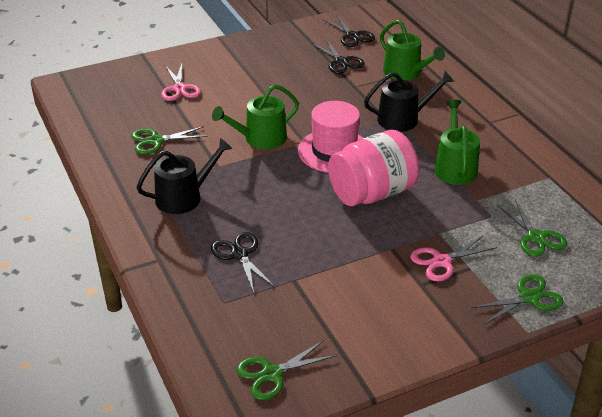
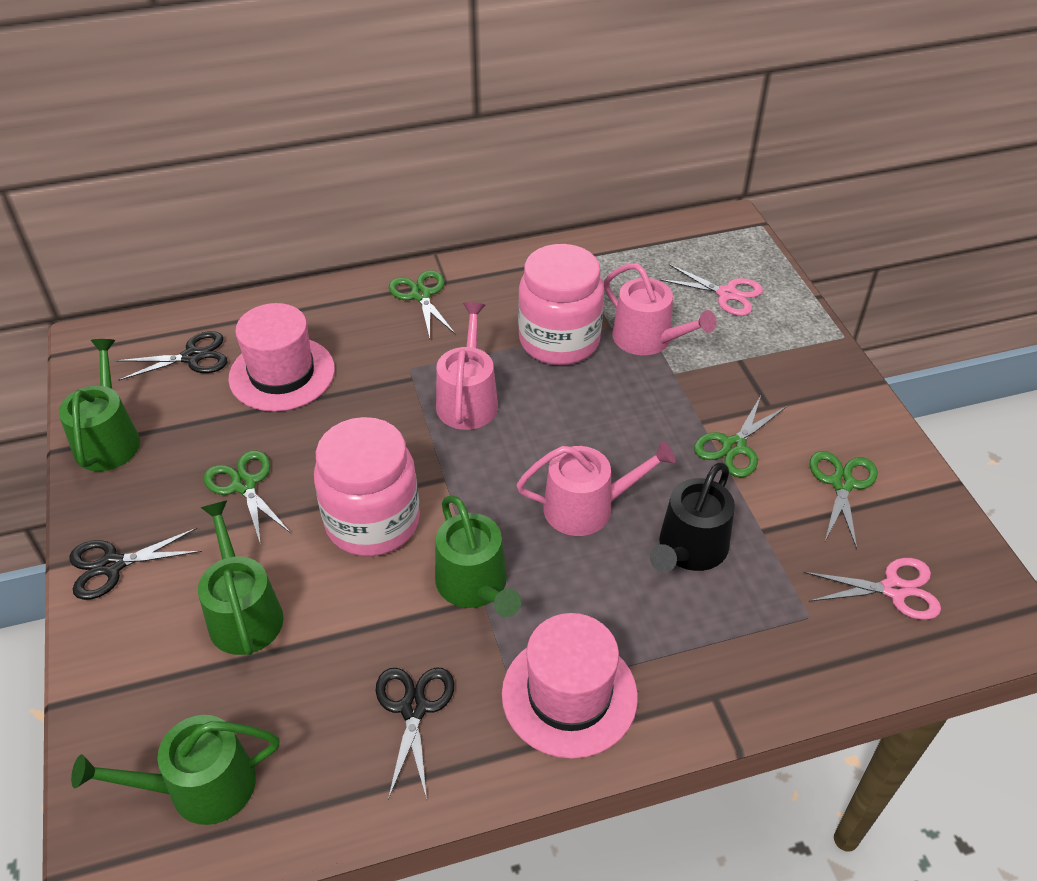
black watering can: [137,138,232,214] [364,71,454,132] = 2 -> [650,463,735,572] = 1
green watering can: [212,84,299,149] [380,20,445,81] [434,100,480,185] = 3 -> [59,339,140,471] [71,715,280,825] [198,501,284,656] [435,495,521,617] = 4
pink hat: [298,101,363,173] = 1 -> [228,303,335,412] [502,613,638,759] = 2
pink jar: [328,130,419,206] = 1 -> [314,417,420,557] [518,244,604,365] = 2
pink watering can: none = 0 -> [436,302,498,430] [516,441,676,536] [604,263,717,355] = 3

